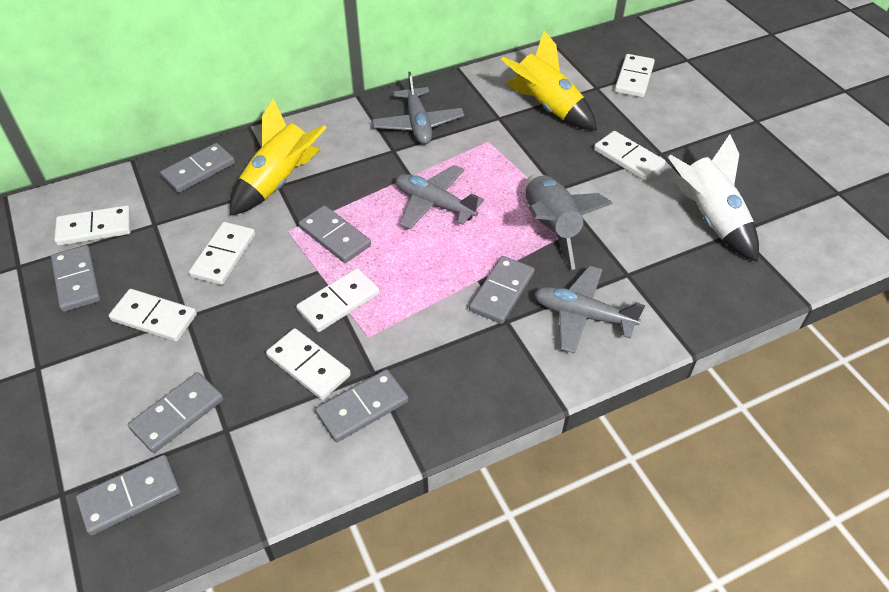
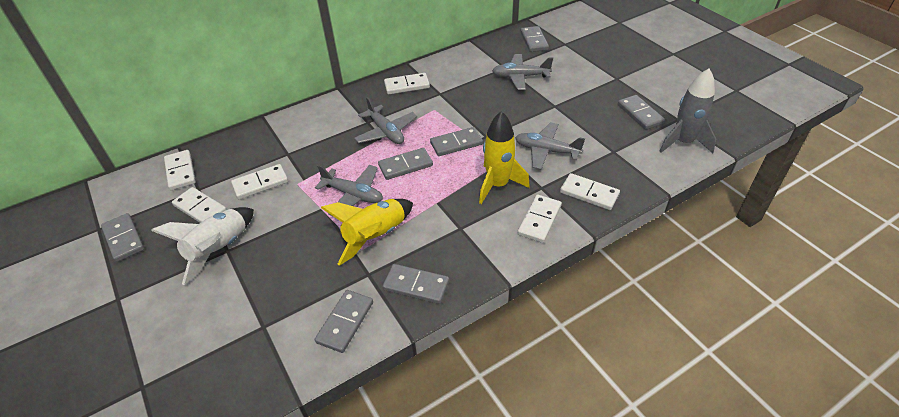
grey plane: [372,72,464,144] [396,165,484,229] [534,266,645,354] = 3 -> [315,165,383,216] [354,97,417,144] [492,54,553,90] [515,122,585,170] = 4
white domino: [54,205,131,246] [109,289,197,342] [189,222,255,285] [266,328,351,400] [296,268,380,332] [594,131,665,181] [615,54,655,97] = 7 -> [164,150,196,190] [172,187,227,223] [231,164,288,199] [384,73,430,94] [518,195,562,243] [560,173,620,210] = 6

